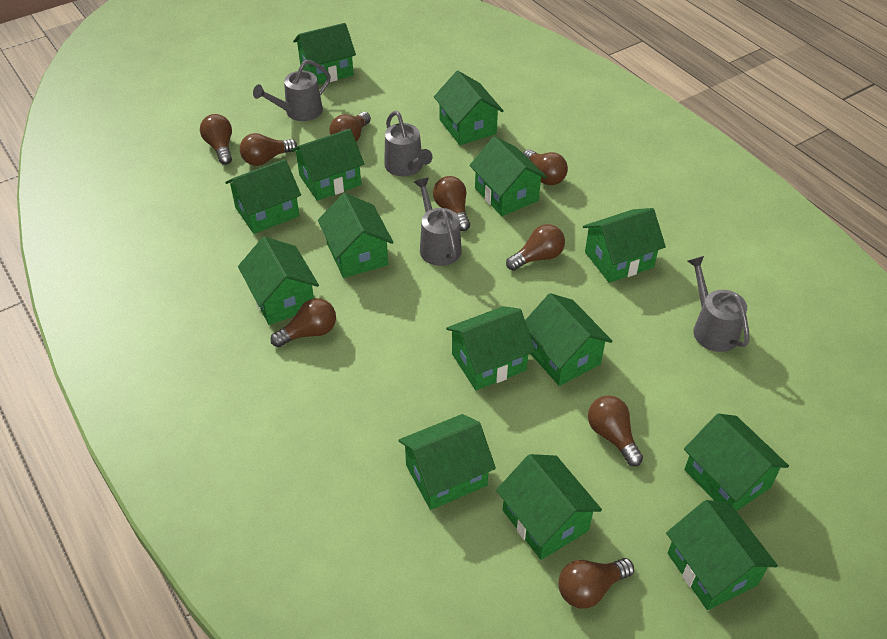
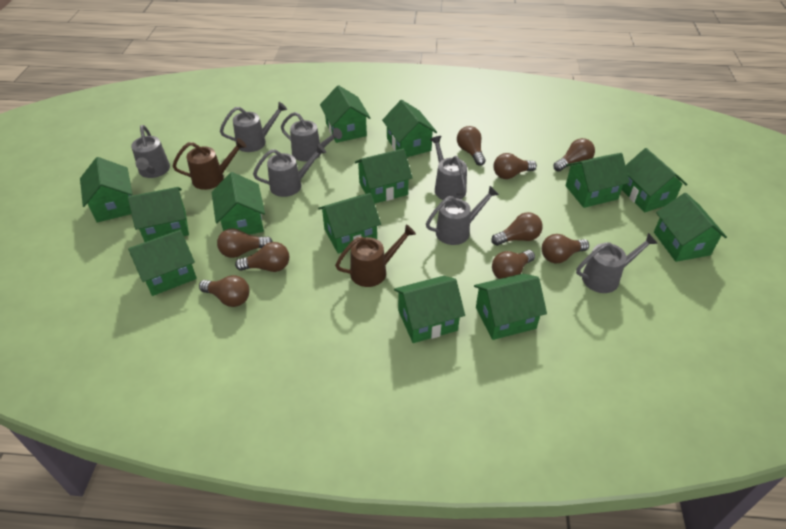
brown watering can: none = 0 -> [173,138,246,190] [335,224,416,287] = 2
green house: [225,159,301,234] [238,237,319,325] [291,129,364,201] [293,23,356,85] [318,193,394,278] [399,414,496,510] [434,71,504,145] [446,306,535,390] [469,136,547,216] [496,454,602,560] [525,293,613,386] [583,208,666,283] [666,500,778,610] [684,413,789,511] = 14 -> [80,157,133,223] [128,187,189,242] [128,230,197,296] [212,172,265,235] [318,193,381,254] [320,85,371,143] [355,149,412,203] [382,100,437,157] [394,276,465,343] [474,274,547,340] [566,153,630,208] [622,148,688,212] [654,193,727,262] = 13
grey watering can: [253,60,331,121] [384,111,433,177] [414,178,462,266] [688,256,749,352] = 4 -> [131,125,170,178] [220,102,287,152] [253,144,326,197] [281,112,342,161] [426,186,499,245] [430,136,467,200] [576,233,658,293] = 7

